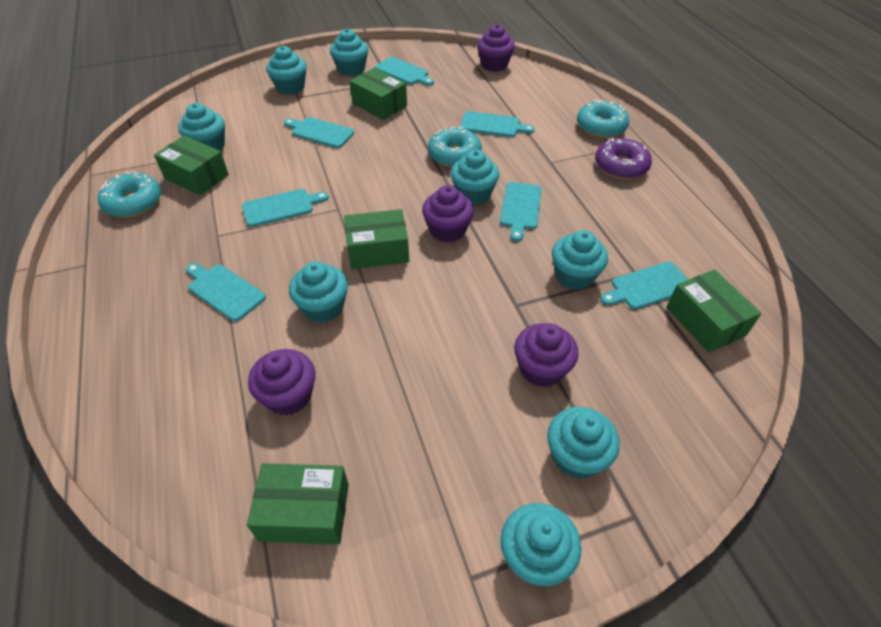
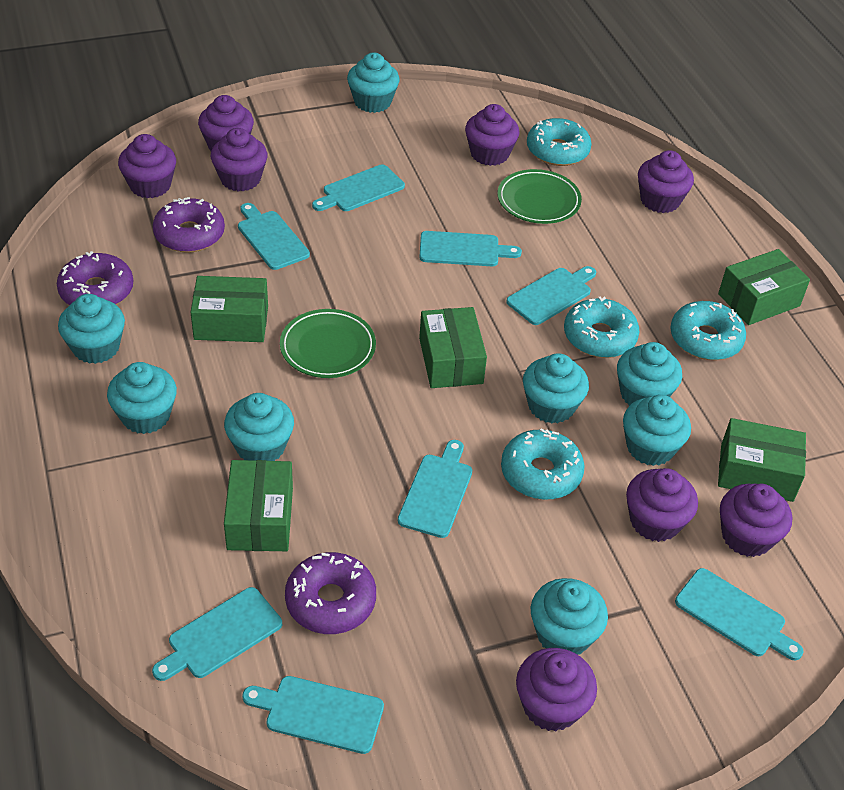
green plate: none = 0 -> [280,309,376,378] [497,169,582,224] = 2
purple cupcake: [248,349,315,416] [422,185,474,242] [477,24,515,72] [514,323,579,388] = 4 -> [118,134,176,198] [198,95,254,151] [211,128,267,192] [465,104,520,166] [516,648,597,731] [626,468,698,542] [638,150,694,213] [720,484,792,557] = 8
purple donut: [595,138,652,179] = 1 -> [57,251,133,305] [153,197,225,253] [285,552,376,634] = 3
turquoise cutting board: [186,263,266,322] [242,189,329,227] [284,117,354,148] [375,57,434,86] [460,111,535,137] [500,182,542,241] [600,262,689,309] = 7 -> [152,587,282,681] [238,203,310,270] [242,676,384,754] [312,164,405,211] [398,440,472,538] [419,231,522,266] [506,266,596,325] [675,568,804,661] = 8
turquoise donut: [98,171,161,218] [428,126,482,167] [577,100,629,138] = 3 -> [501,428,584,500] [527,118,592,166] [564,296,640,358] [670,301,746,360] = 4

